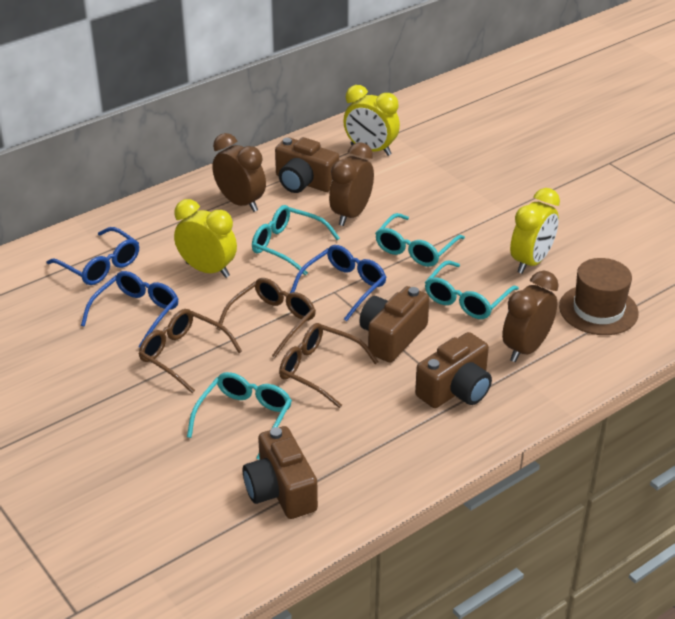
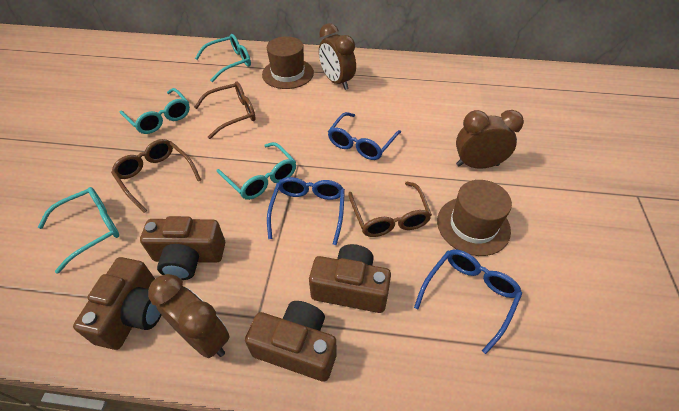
brown hat: [559,258,639,335] = 1 -> [262,36,314,89] [437,180,512,256] = 2
yellow clock: [174,199,237,278] [343,85,400,156] [510,188,560,274] = 3 -> none = 0

